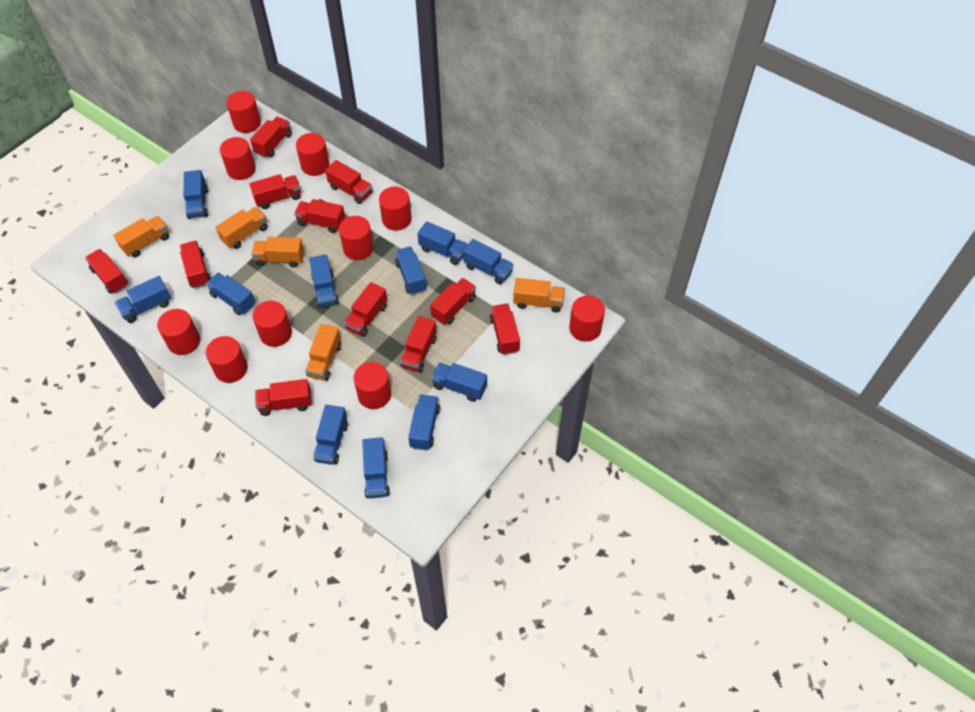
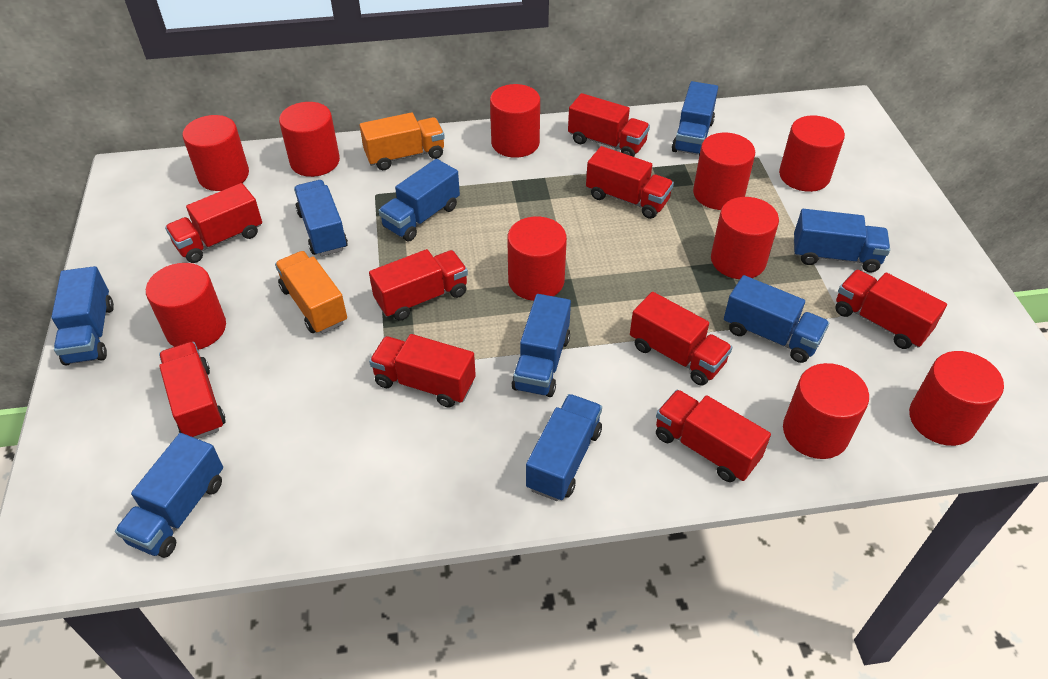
blue truck: [115,276,172,323] [183,170,208,219] [206,273,256,315] [309,254,339,308] [313,405,348,465] [362,437,390,499] [395,247,427,295] [408,394,440,451] [417,221,468,265] [431,363,487,402] [463,239,514,285] = 11 -> [51,266,114,366] [115,433,223,558] [294,180,348,256] [378,159,460,241] [512,294,571,397] [526,394,602,501] [672,81,718,156] [724,275,829,363] [794,209,890,272] = 9
orange truck: [113,216,169,257] [215,207,268,249] [251,237,304,267] [305,324,341,381] [513,278,565,312] = 5 -> [275,251,347,334] [360,112,445,170] = 2
red truck: [85,249,128,294] [180,241,211,289] [249,174,301,209] [250,117,292,158] [255,379,312,416] [294,199,345,233] [325,160,373,204] [344,282,388,337] [400,316,437,373] [430,278,476,325] [490,304,520,355] = 11 -> [159,342,226,439] [165,183,262,263] [369,249,468,321] [369,334,476,408] [568,93,650,157] [586,146,674,219] [630,292,732,386] [656,390,771,482] [835,270,947,349] = 9

